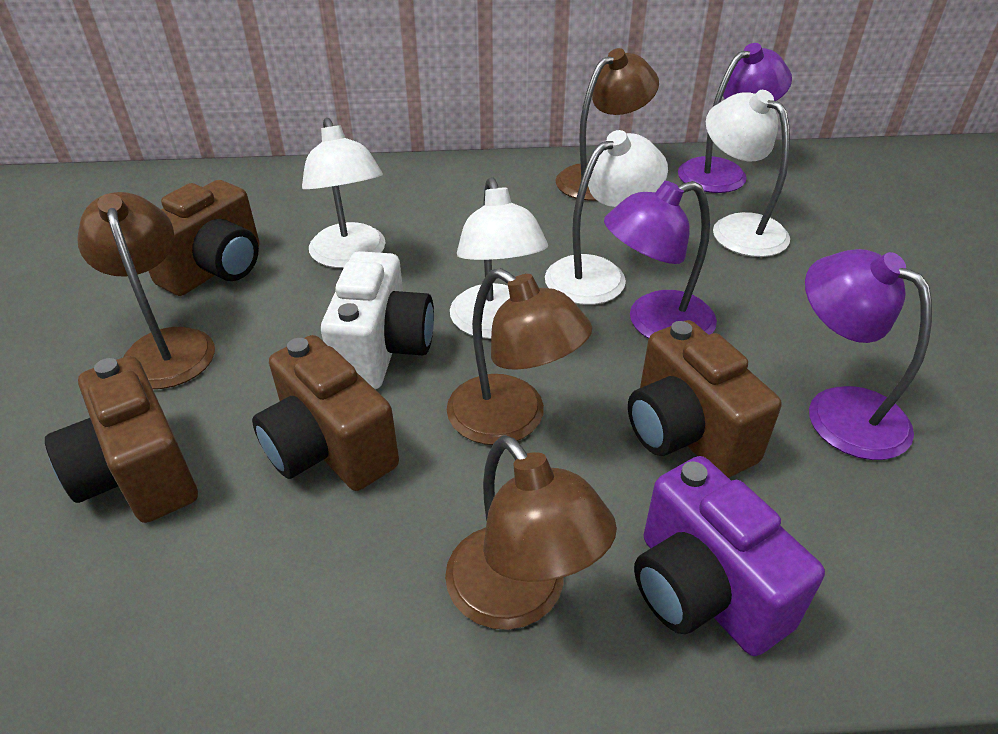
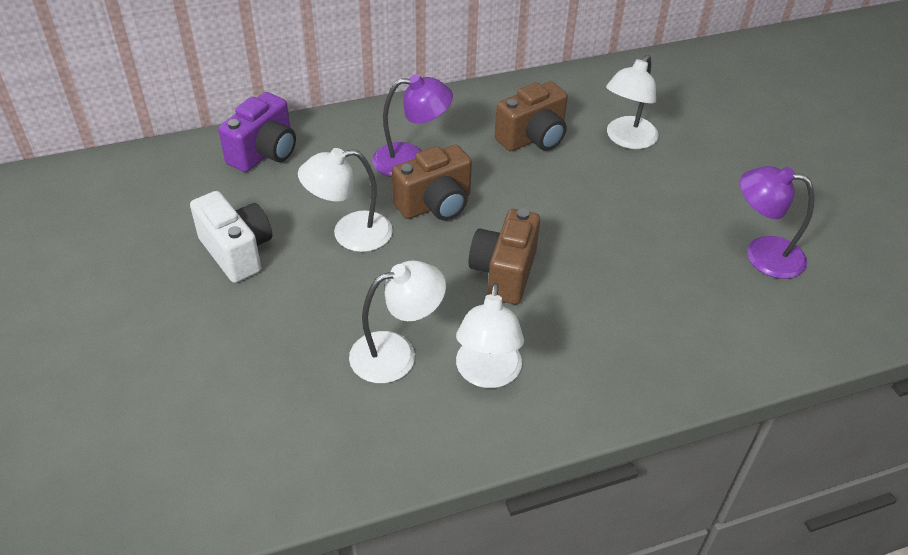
brown camera: [45,356,198,523] [149,180,259,296] [252,335,399,491] [628,320,782,478] = 4 -> [392,144,472,220] [469,209,540,304] [494,81,568,151] = 3
brown lamp: [77,192,215,389] [445,435,617,630] [447,268,592,445] [556,48,659,201] = 4 -> none = 0
purple lamp: [604,181,717,339] [678,43,792,193] [805,249,932,460] = 3 -> [372,74,453,177] [740,166,814,279] = 2

